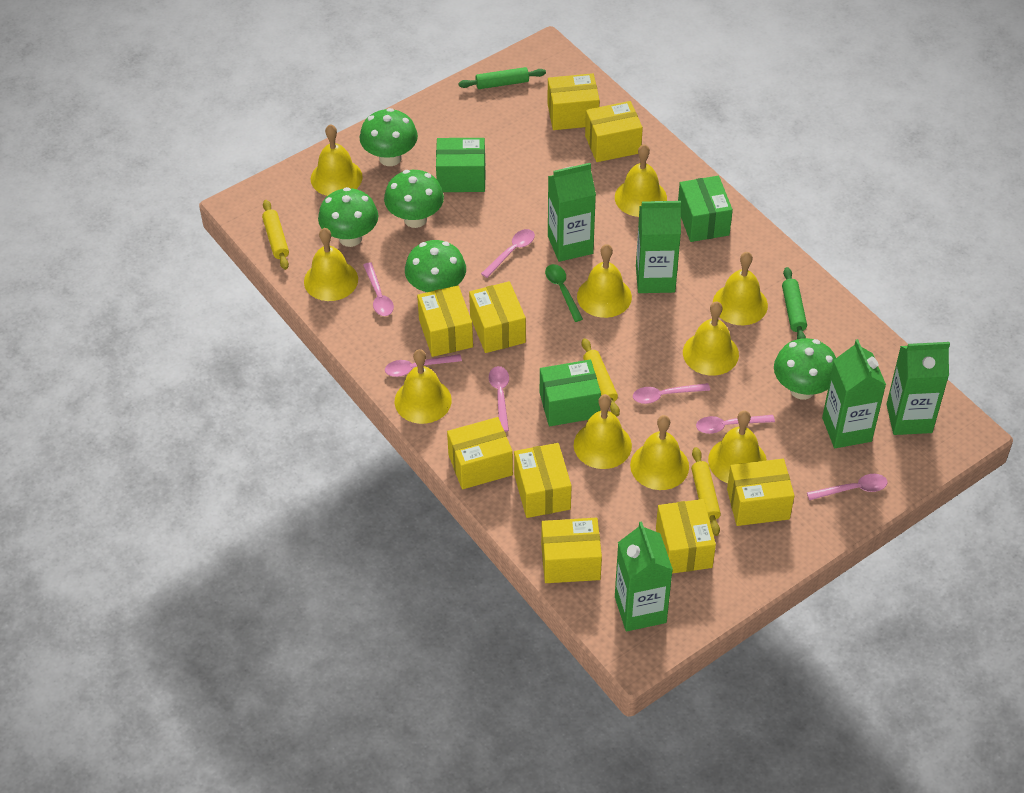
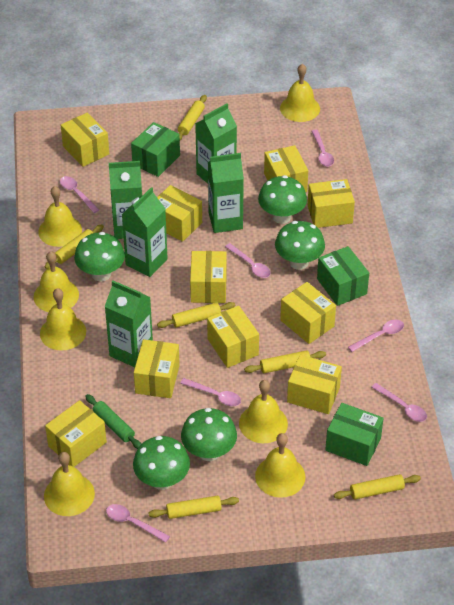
green rolling pin: [458,67,546,89] [782,267,807,339] = 2 -> [85,394,141,449] = 1
green spoon: [545,264,583,322] = 1 -> none = 0
yellow bell: [304,228,358,301] [311,124,363,196] [395,349,452,424] [574,394,632,469] [577,244,632,318] [615,144,667,217] [630,415,689,490] [683,301,739,376] [708,410,767,483] [713,252,768,325] = 10 -> [34,251,79,312] [38,186,82,247] [40,288,86,350] [44,452,95,516] [239,380,288,443] [255,433,306,498] [280,64,320,122] = 7
yellow box: [417,285,473,357] [447,417,513,489] [469,281,526,353] [514,443,572,518] [541,518,602,583] [548,73,600,130] [585,101,643,162] [656,499,716,574] [727,459,795,526] = 9 -> [45,400,107,467] [61,113,109,167] [134,339,180,398] [157,185,202,242] [190,251,227,303] [207,306,259,368] [264,145,308,192] [280,282,336,344] [287,355,342,414] [308,179,355,228] = 10
yellow rolling pin: [262,200,289,270] [582,338,620,417] [691,447,721,536] = 3 -> [44,225,104,269] [148,496,239,519] [157,302,235,328] [178,95,207,140] [244,350,326,373] [334,474,421,499] = 6

